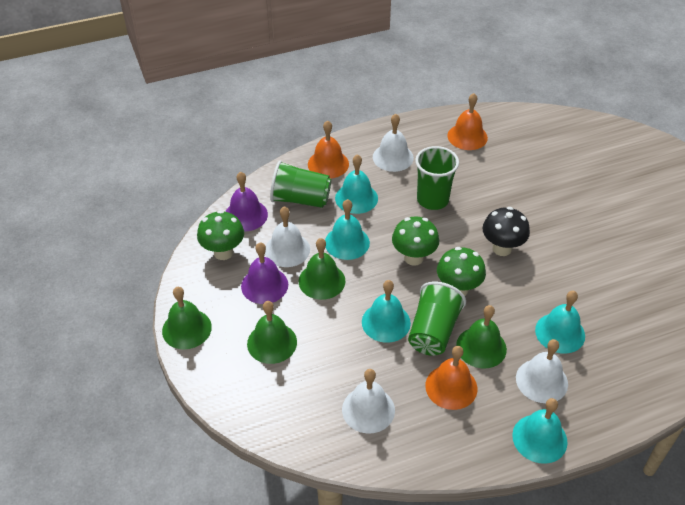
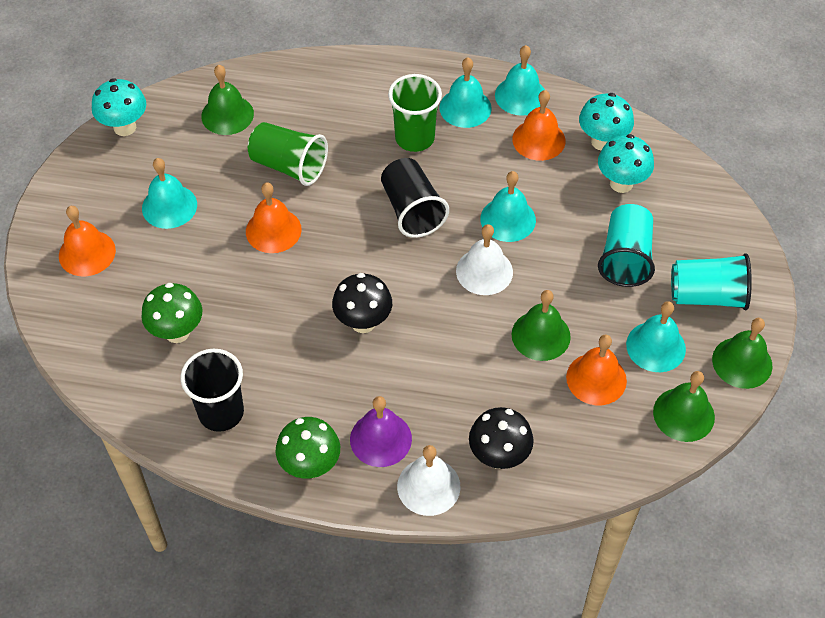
black cup: none = 0 -> [180,349,244,432] [381,158,449,238] = 2
black mushroom: [482,207,530,256] = 1 -> [332,273,392,333] [469,407,534,469] = 2
green cup: [270,161,331,208] [408,281,466,356] [415,146,459,210] = 3 -> [248,122,328,186] [388,74,442,152] = 2
green mushroom: [197,210,244,260] [392,217,439,266] [437,247,486,296] = 3 -> [141,283,202,343] [276,417,340,479] = 2
orange bell: [308,120,349,179] [425,346,477,410] [447,93,488,150] = 3 -> [59,206,116,276] [246,182,302,253] [512,90,566,161] [566,335,627,405] = 4
purple bell: [225,172,268,231] [241,242,288,304] = 2 -> [350,396,412,467] = 1
turquoise cup: none = 0 -> [598,204,655,287] [671,253,752,310] = 2
turquoise mushroom: none = 0 -> [92,78,146,136] [579,93,634,150] [598,134,654,193] = 3
white bell: [265,206,310,267] [342,369,395,434] [373,114,414,172] [516,339,568,403] = 4 -> [397,445,461,516] [456,224,513,295] = 2

